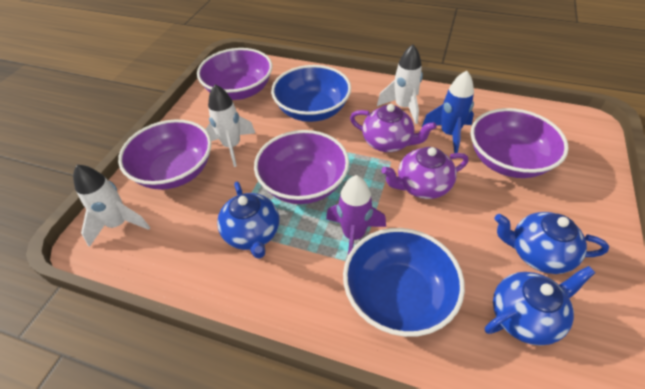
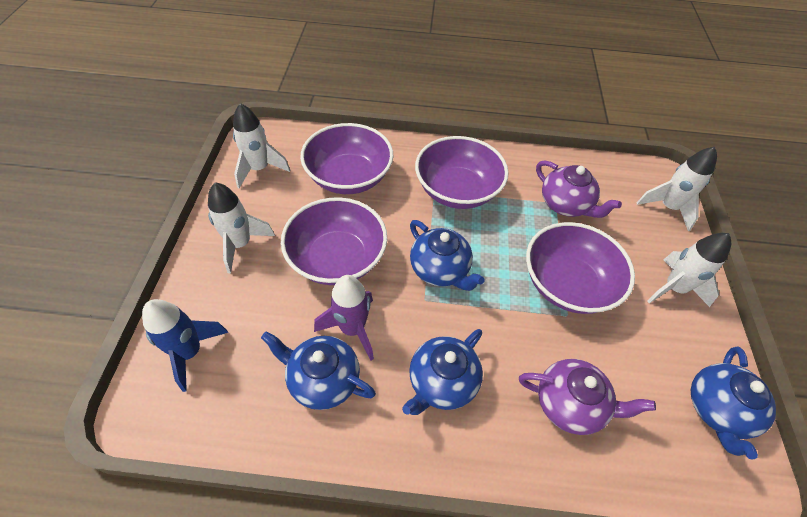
blue bowl: [271,65,351,122] [343,228,465,337] = 2 -> none = 0
blue teapot: [217,182,279,259] [485,266,595,346] [495,212,609,274] = 3 -> [261,331,376,410] [402,329,483,415] [410,220,485,291] [691,346,776,460] = 4
white rocket: [73,165,150,247] [205,84,255,167] [377,44,423,124] = 3 -> [208,182,275,273] [233,103,290,188] [637,147,717,231] [647,233,731,307] = 4

